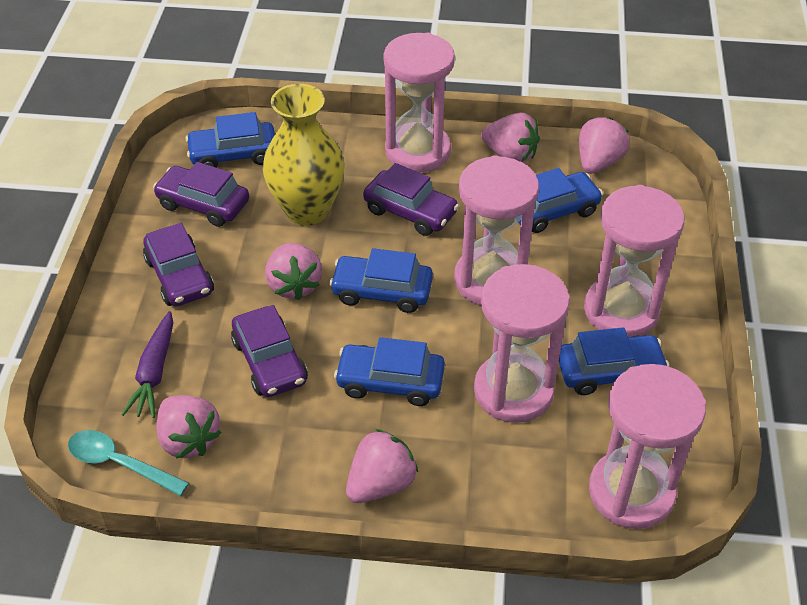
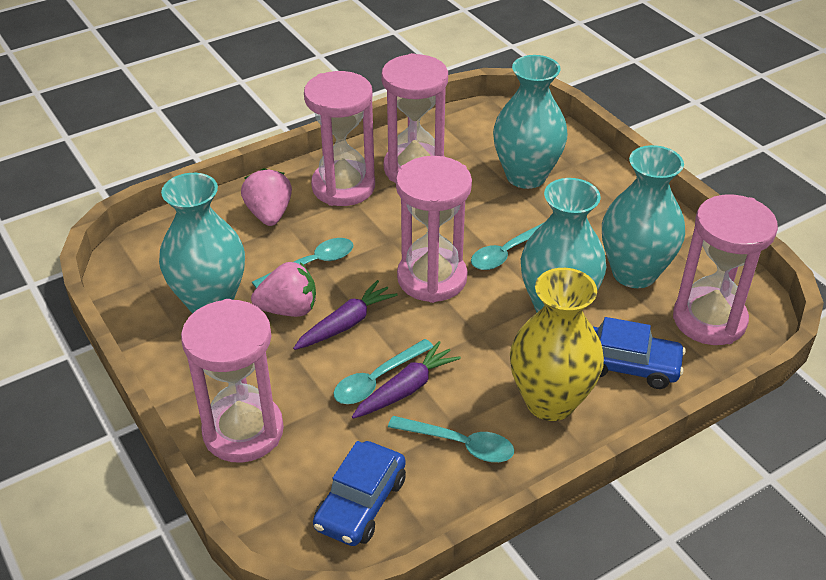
blue car: [185,112,275,168] [329,248,433,313] [334,337,445,406] [518,168,603,233] [559,327,669,395] = 5 -> [313,441,406,546] [593,317,686,389] = 2
pink strawberry: [156,395,222,458] [265,243,322,300] [346,429,418,503] [481,112,540,163] [579,117,630,174] = 5 -> [241,168,292,226] [251,262,316,317] = 2
purple car: [143,223,214,306] [153,162,249,227] [231,305,308,397] [363,163,459,236] = 4 -> none = 0
purple carrot: [121,311,173,418] = 1 -> [293,280,398,350] [352,341,461,419] = 2
turquoise spoon: [68,430,189,496] = 1 -> [252,238,353,288] [334,339,434,404] [388,416,514,462] [471,223,543,270] = 4
turquoise vase: none = 0 -> [159,173,245,314] [493,55,568,189] [521,178,606,313] [602,145,685,288] = 4

